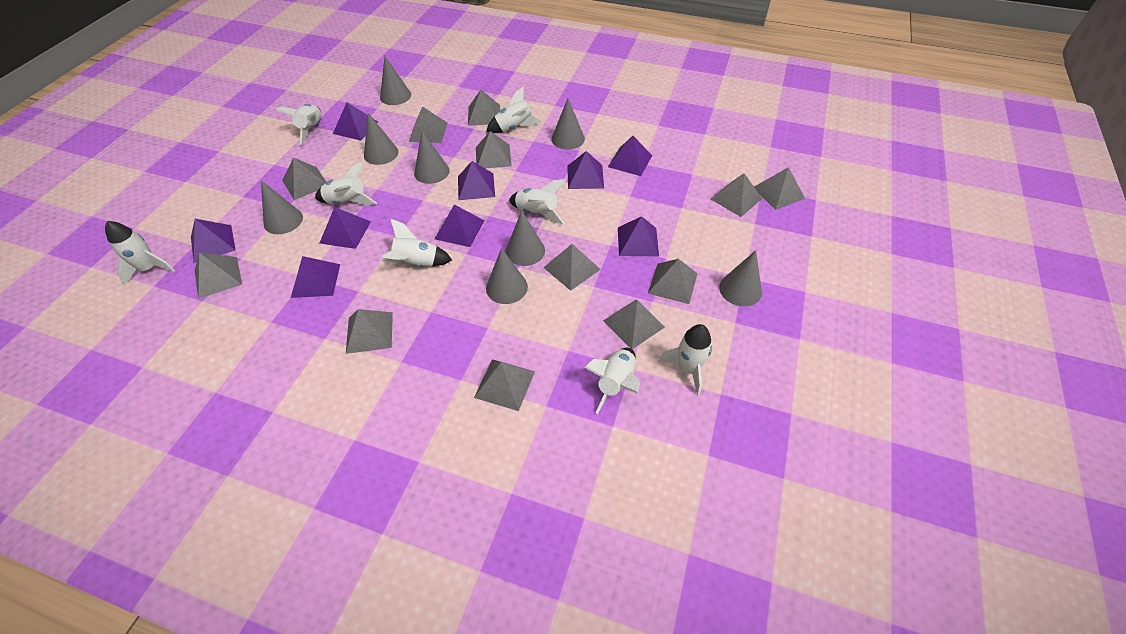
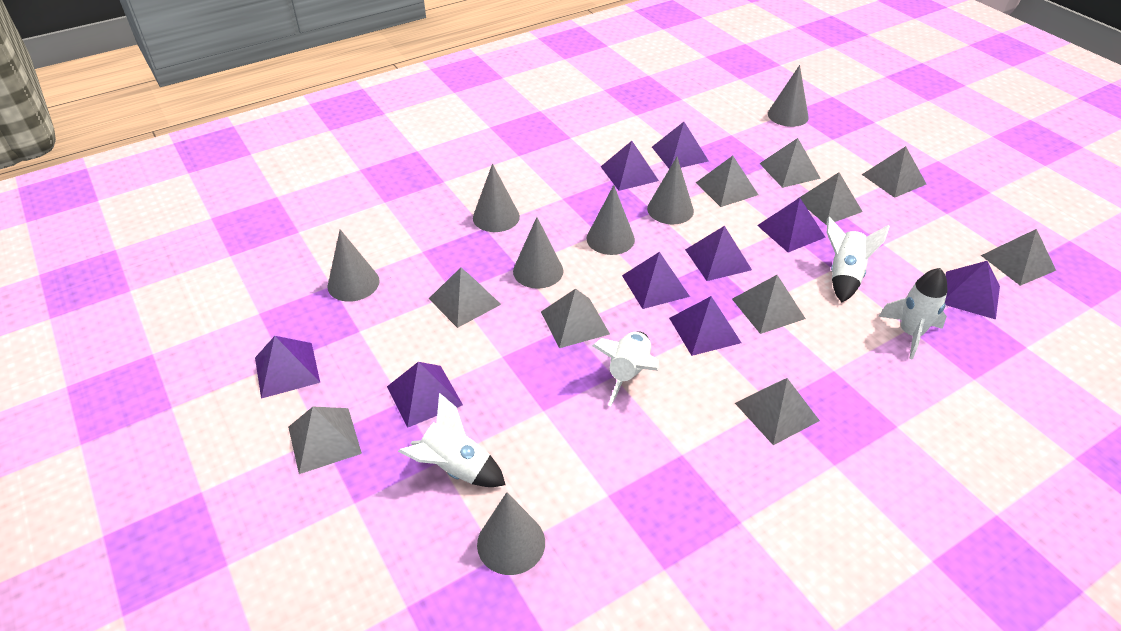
grey cone: [261,180,303,234] [364,113,398,165] [380,56,411,105] [414,131,450,184] [486,248,528,304] [505,211,545,266] [551,98,585,150] [719,250,762,306] = 8 -> [327,229,380,302] [473,164,520,232] [477,492,545,575] [513,217,563,289] [587,185,635,255] [647,157,694,224] [768,65,809,127] = 7
grey pyramid: [195,253,242,299] [282,158,327,200] [346,309,393,354] [409,106,448,143] [468,90,500,126] [474,359,535,411] [476,131,512,168] [543,244,601,291] [603,300,665,349] [648,259,698,304] [711,173,762,217] [754,167,805,210] = 12 -> [288,407,362,474] [429,267,501,328] [541,289,610,348] [696,156,758,207] [732,275,806,334] [735,378,820,445] [759,138,821,188] [796,172,863,225] [862,146,926,198] [981,229,1056,286] = 10
white rocket: [105,221,175,285] [276,104,321,145] [315,161,377,206] [382,218,452,267] [486,86,542,133] [509,179,566,224] [584,348,640,414] [658,324,712,395] = 8 -> [398,393,506,487] [592,331,659,406] [826,217,890,302] [878,268,948,360] = 4

